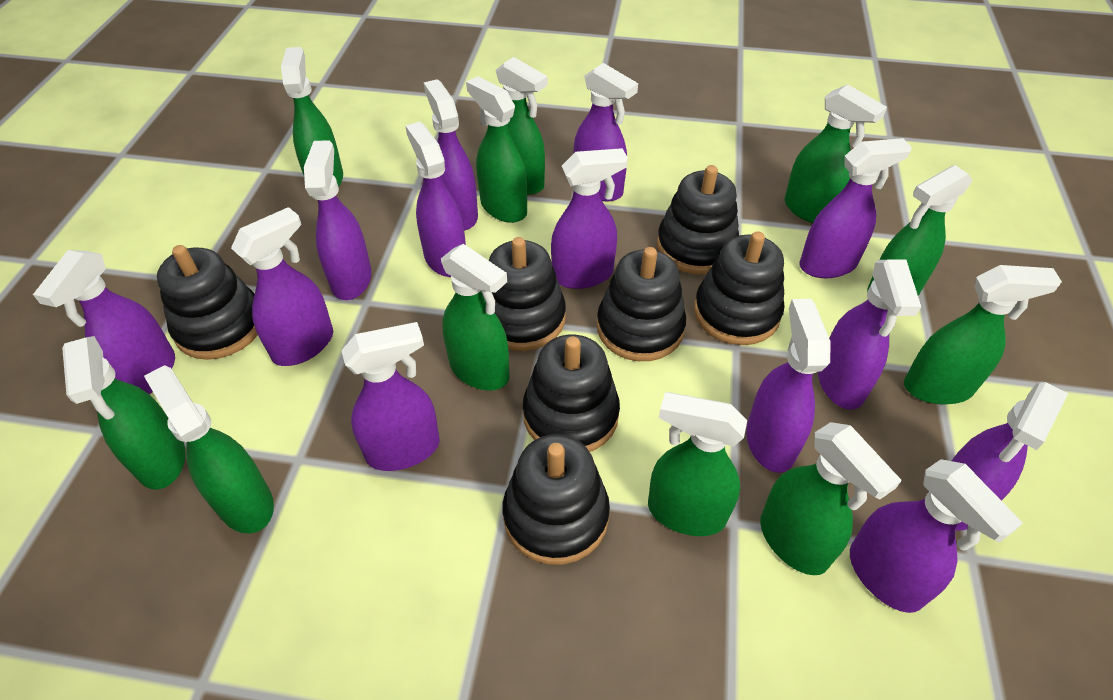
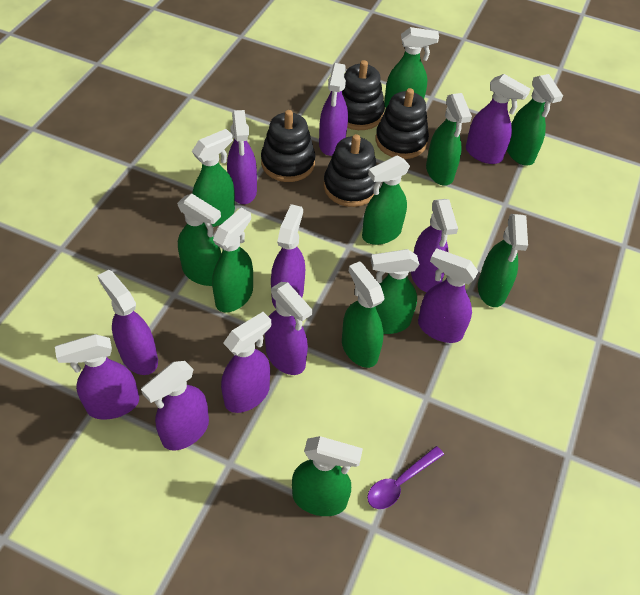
black stacking toy: [157,245,258,360] [482,237,566,351] [503,434,610,565] [523,335,620,452] [597,247,686,361] [657,165,739,274] [694,231,784,345] = 7 -> [261,110,315,182] [324,134,376,207] [342,60,385,130] [376,88,429,159] = 4
purple spoon: none = 0 -> [367,446,444,509] = 1
purple spray bottle: [33,250,175,394] [231,207,333,366] [304,140,372,300] [341,322,440,471] [405,122,466,277] [424,79,478,230] [551,148,628,289] [573,63,638,201] [746,299,831,473] [800,138,912,278] [818,260,921,410] [850,459,1023,613] [952,382,1068,531] = 13 -> [55,334,139,420] [97,270,158,375] [141,361,209,450] [221,312,271,413] [227,110,257,204] [265,282,313,375] [271,204,305,308] [319,63,348,156] [411,199,458,292] [418,248,478,343] [466,74,530,164] = 11

